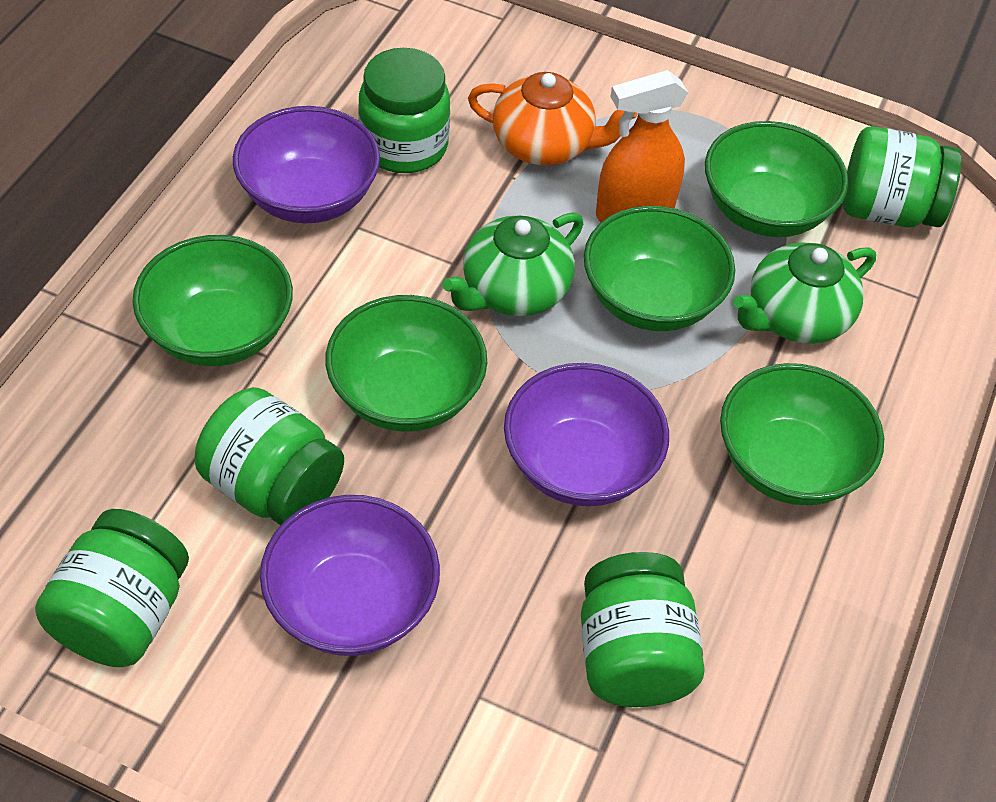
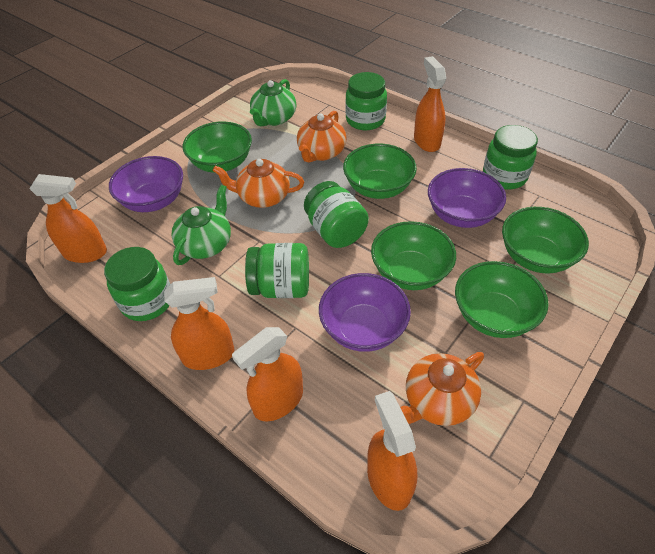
orange spray bottle: [596,70,688,222] = 1 -> [29,174,107,263] [164,277,234,370] [232,327,303,421] [367,391,417,511] [414,56,446,152] = 5
orange teapot: [468,72,637,165] = 1 -> [212,159,304,208] [297,111,347,162] [400,352,484,426] = 3

